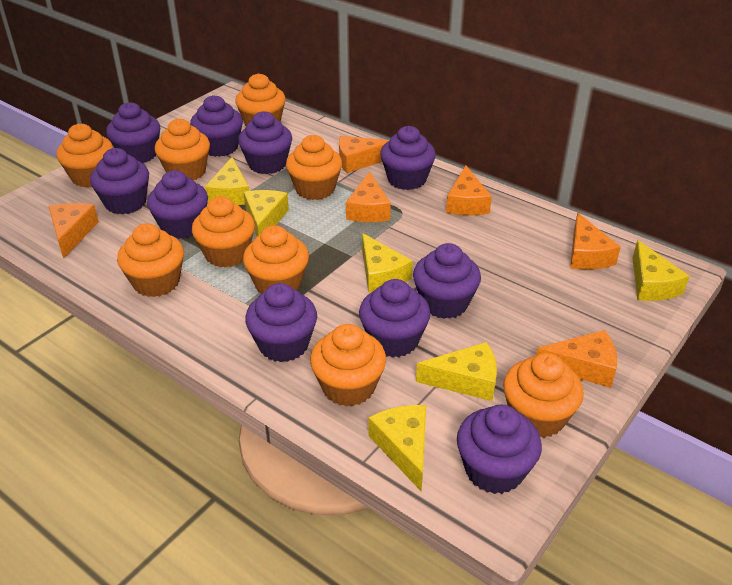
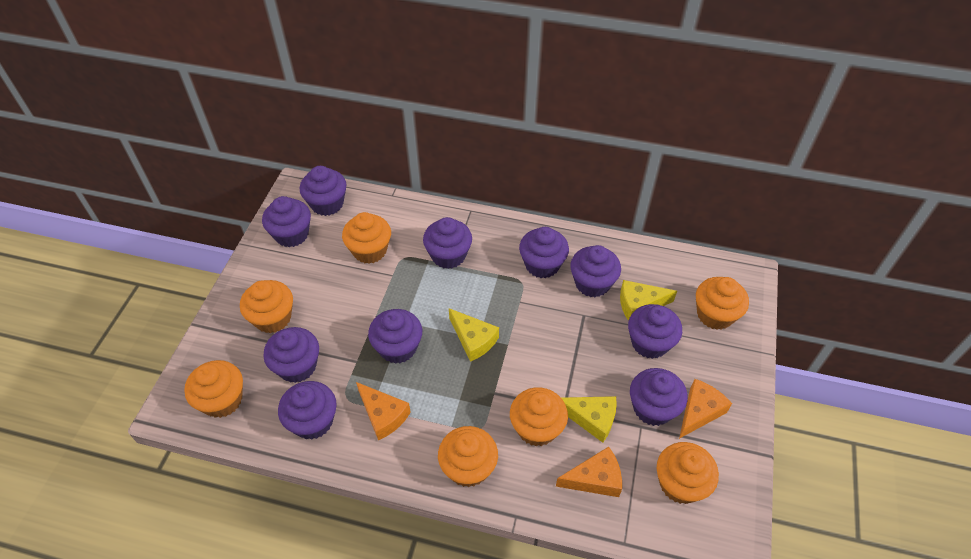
orange cheese: [48,203,99,259] [339,136,389,173] [346,171,391,222] [446,166,492,215] [536,330,617,388] [570,213,621,269] = 6 -> [356,382,411,440] [556,447,622,497] [679,379,732,439] = 3
orange cupcake: [56,124,113,188] [117,223,184,297] [155,119,210,180] [192,196,255,268] [235,73,285,126] [243,225,309,294] [286,135,342,200] [310,324,386,407] [503,353,584,438] = 9 -> [184,360,243,418] [240,280,293,333] [342,212,391,264] [438,426,498,487] [510,387,568,447] [657,442,719,504] [696,277,749,330] = 7
yellow cheese: [205,157,249,205] [244,190,289,236] [362,233,413,293] [369,405,426,491] [416,342,497,401] [632,240,689,301] = 6 -> [449,308,499,362] [562,396,617,443] [620,280,677,321] = 3

